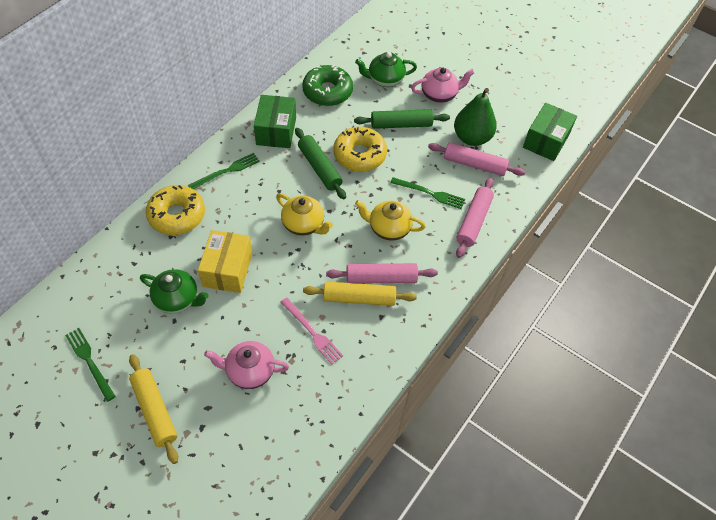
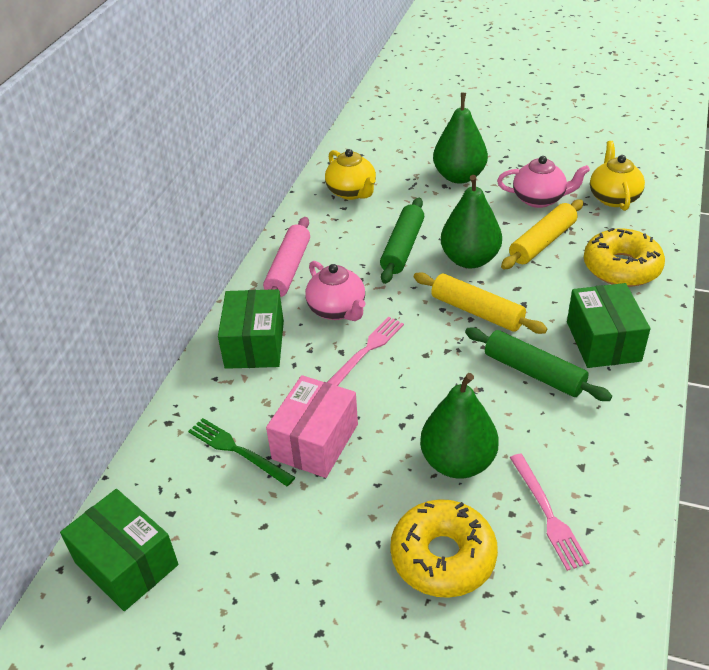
green box: [254,95,296,148] [523,103,577,161] = 2 -> [60,489,178,611] [218,289,284,369] [567,283,650,368] = 3
green donut: [302,65,353,106] = 1 -> none = 0
green fork: [65,328,116,402] [188,153,260,189] [390,177,465,209] = 3 -> [188,418,295,486] = 1
green pear: [454,88,497,146] = 1 -> [420,373,499,479] [433,93,488,184] [441,175,502,268] = 3
green teapot: [140,269,209,314] [355,52,417,87] = 2 -> none = 0
pink box: none = 0 -> [266,375,358,478] = 1
pink fork: [280,297,343,364] = 1 -> [327,317,404,386] [510,454,590,571] = 2
pink rolling pin: [326,263,438,284] [428,142,526,176] [456,178,494,258] = 3 -> [263,217,310,297] = 1
yellow box: [198,230,252,293] = 1 -> none = 0

